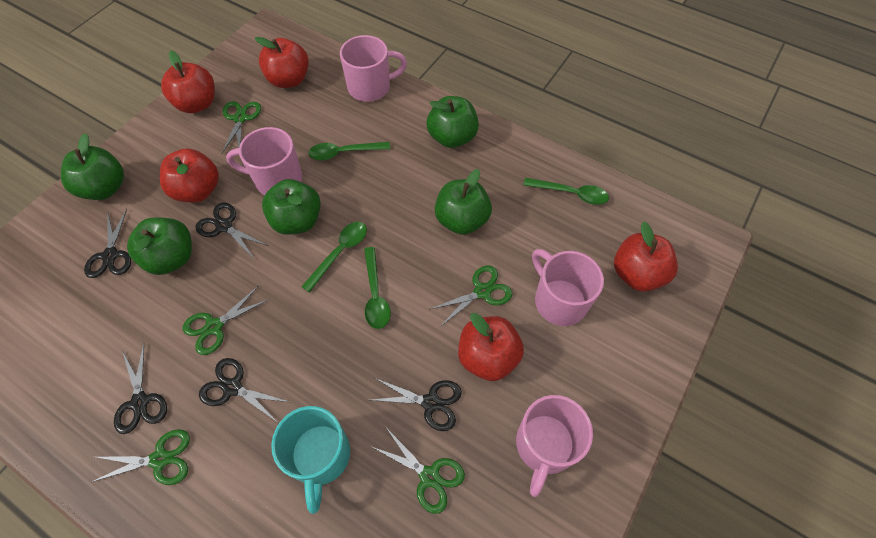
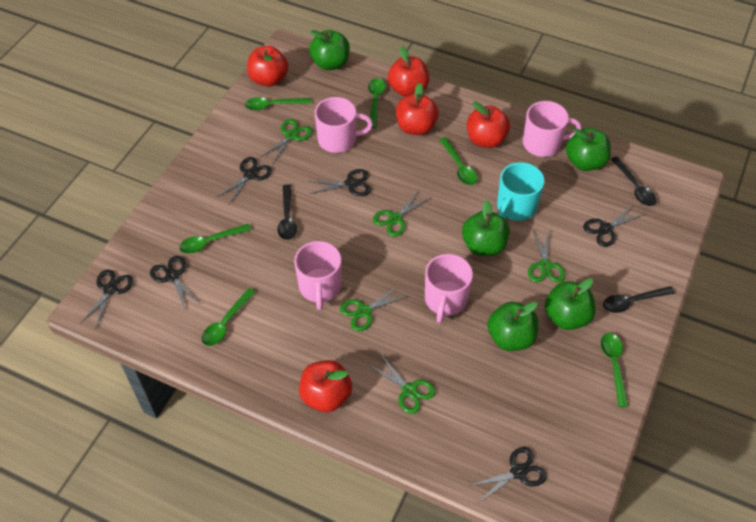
black scissors: [84,209,131,278] [114,344,167,434] [196,203,269,257] [199,358,289,422] [372,378,462,431] = 5 -> [80,269,134,328] [150,256,200,310] [217,157,272,204] [308,169,371,196] [469,447,547,502] [583,204,645,247] = 6
black spoon: none = 0 -> [277,184,297,240] [603,286,675,313] [611,157,656,206] = 3
green spoon: [301,222,367,292] [308,142,390,160] [364,247,391,329] [523,178,609,205] = 4 -> [179,224,251,254] [202,288,256,346] [245,97,311,111] [368,78,386,129] [439,137,477,185] [601,333,628,407] = 6

